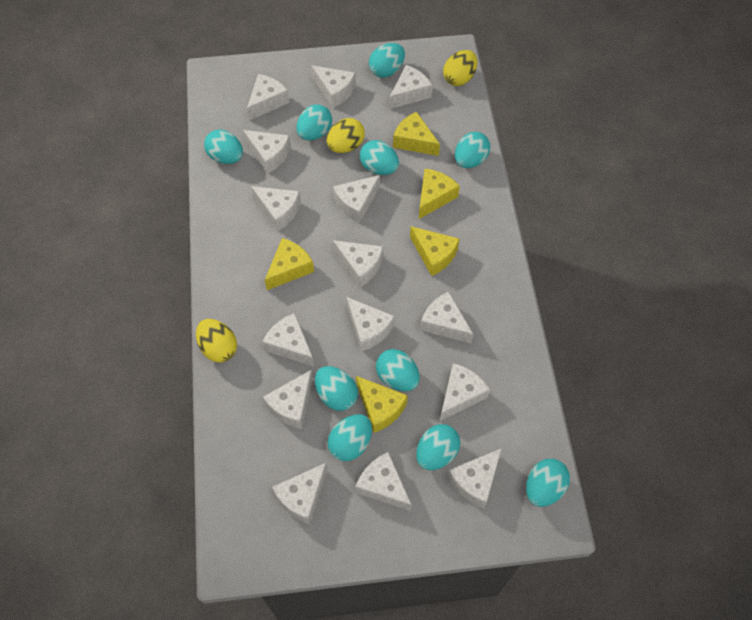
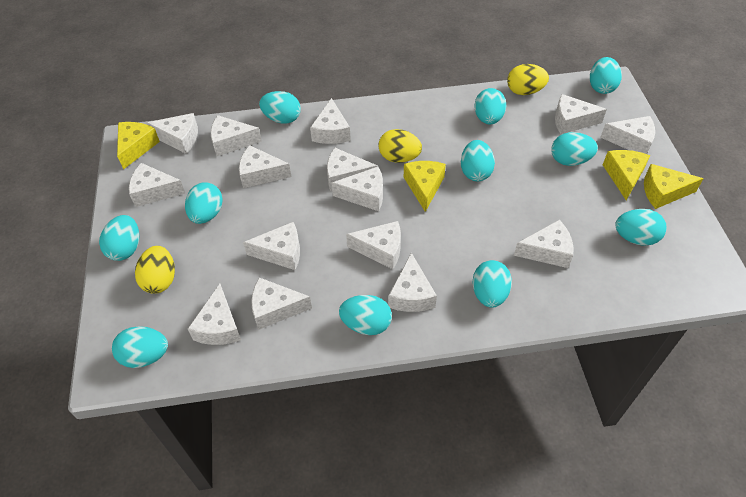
turquoise egg: [204,130,243,164] [297,104,332,141] [315,366,358,411] [328,414,372,461] [360,140,399,175] [369,43,405,78] [376,349,420,391] [416,424,460,470] [455,132,490,168] [526,459,570,507] = 10 -> [99,215,139,261] [112,326,168,368] [185,182,223,224] [259,91,301,124] [339,295,392,335] [461,140,495,182] [473,260,512,308] [474,88,506,124] [551,132,598,166] [590,57,622,94] [615,209,667,246] = 11
yellow cheese: [265,238,314,290] [356,376,408,433] [393,112,440,156] [410,226,460,276] [419,169,460,219] = 5 -> [117,122,160,170] [404,161,446,212] [603,150,650,200] [644,164,704,209] = 4

